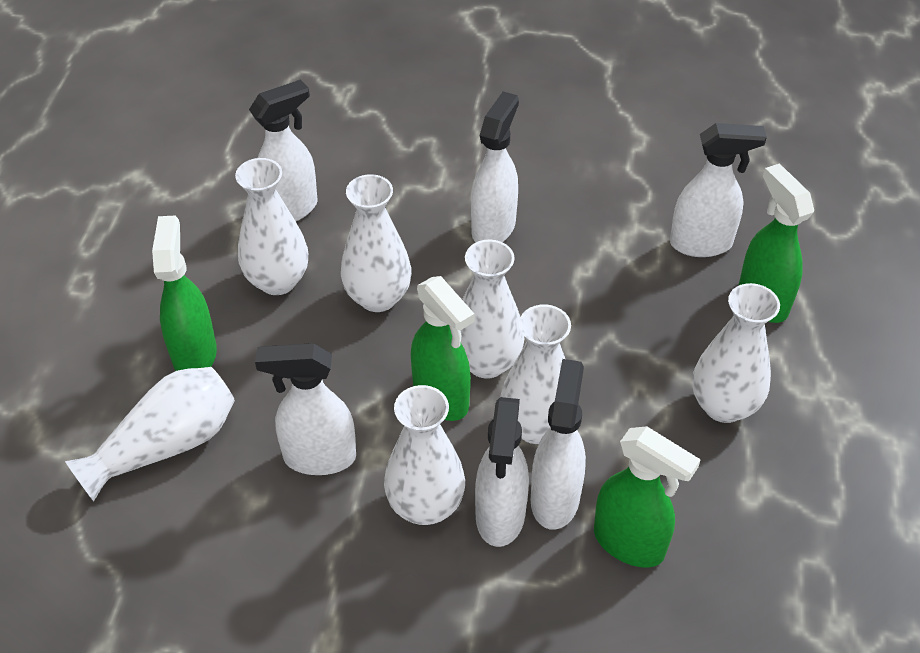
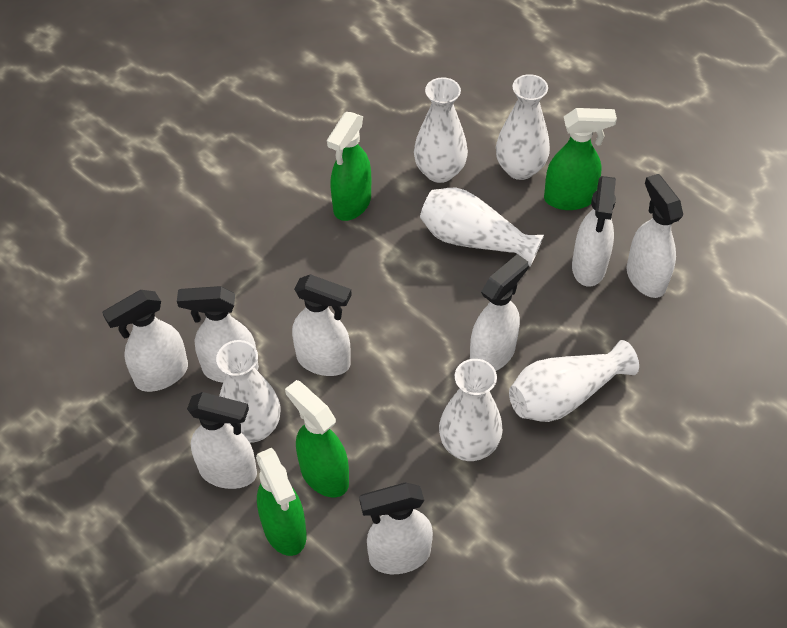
white spray bottle: [249,79,318,221] [255,343,356,475] [471,91,519,242] [475,397,529,547] [531,359,586,530] [670,123,767,257] = 6 -> [102,290,188,392] [177,286,259,383] [187,392,257,489] [292,274,352,376] [359,482,433,574] [470,254,528,371] [572,176,616,287] [627,174,683,298] = 8
white vase: [65,367,235,501] [235,158,308,295] [341,174,411,312] [384,385,465,525] [460,240,524,379] [500,304,571,444] [692,283,780,423] = 7 -> [216,340,280,443] [414,77,468,183] [420,188,544,266] [439,359,502,461] [496,74,550,180] [509,340,639,422] = 6

